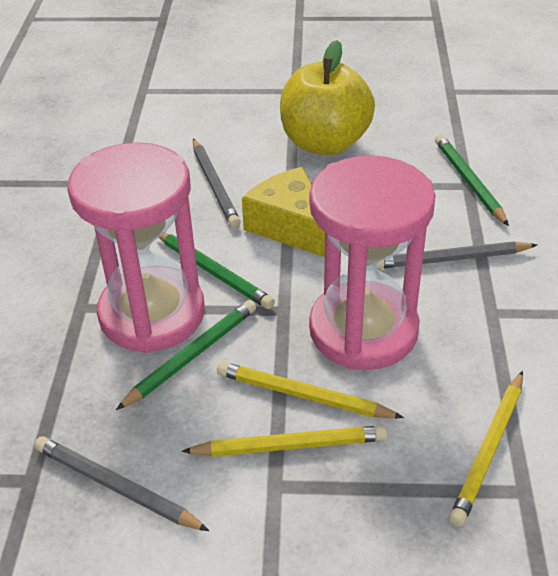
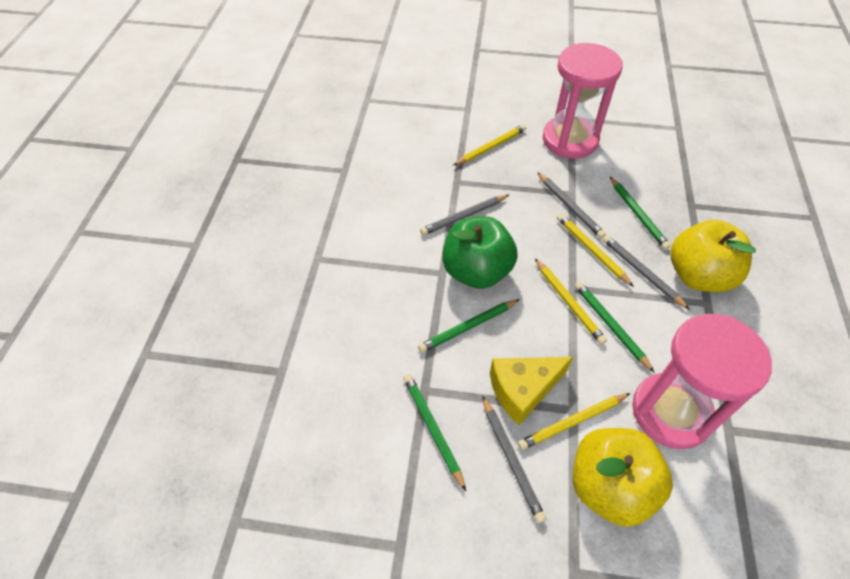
green apple: none = 0 -> [442,216,518,289] = 1
green pencil: [116,300,256,410] [159,233,275,309] [435,135,509,226] = 3 -> [403,374,466,491] [418,299,520,353] [575,281,655,373] [610,177,671,250] = 4
grey pencil: [34,436,209,531] [193,138,241,228] [376,241,537,269] = 3 -> [420,195,509,235] [482,396,546,523] [537,172,606,238] [602,235,690,310] = 4
yellow apple: [280,40,375,155] = 1 -> [573,428,673,527] [671,220,756,292] = 2
yellow pencil: [182,425,388,457] [217,362,404,418] [449,371,523,527] = 3 -> [453,124,526,166] [518,393,630,450] [535,259,607,345] [557,214,634,287] = 4

